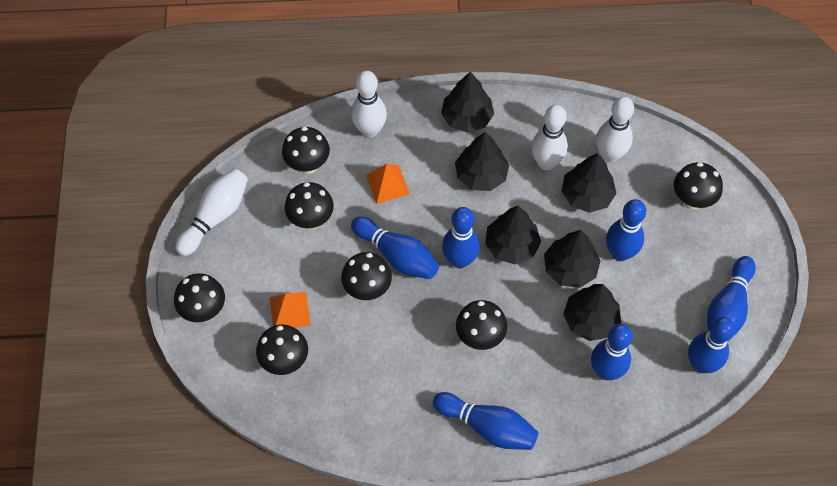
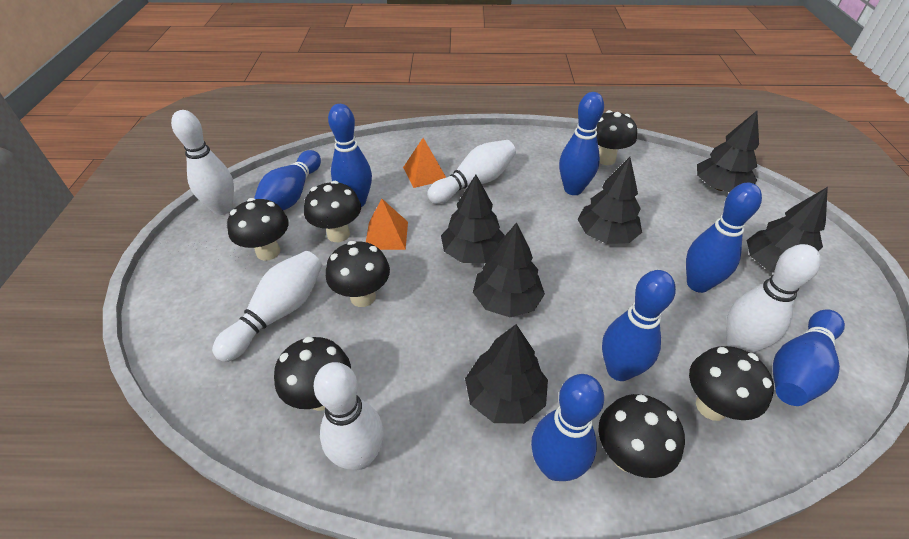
white bowling pin: [175,168,248,256] [351,71,387,138] [531,105,568,170] [596,97,634,163] = 4 -> [171,110,234,215] [212,251,322,362] [314,362,384,470] [427,140,516,204] [726,244,821,353] = 5

